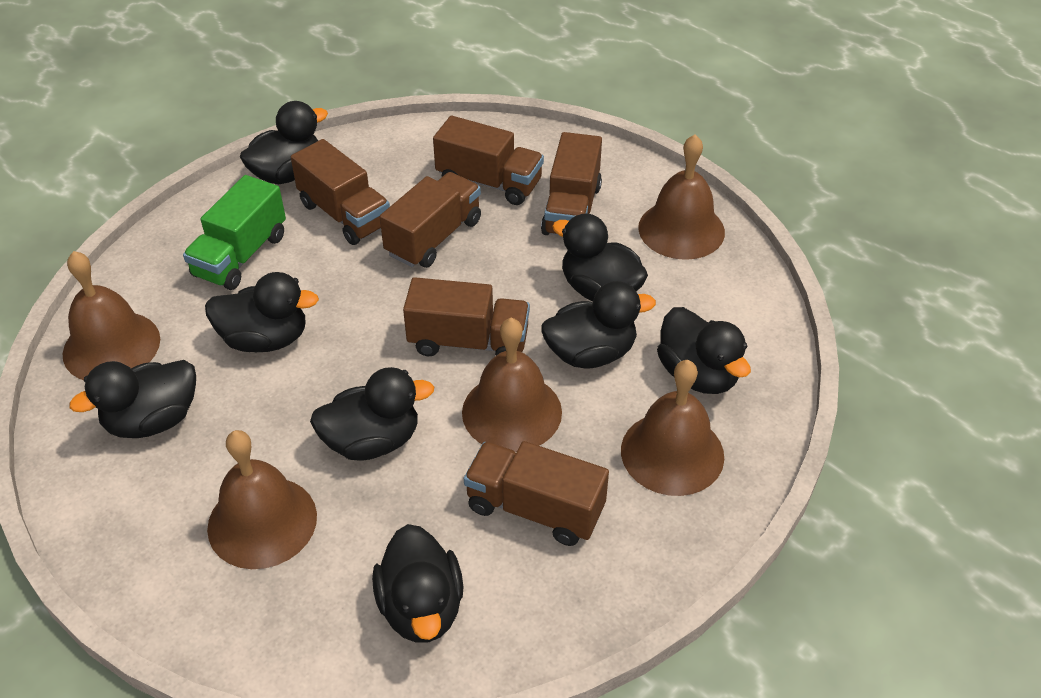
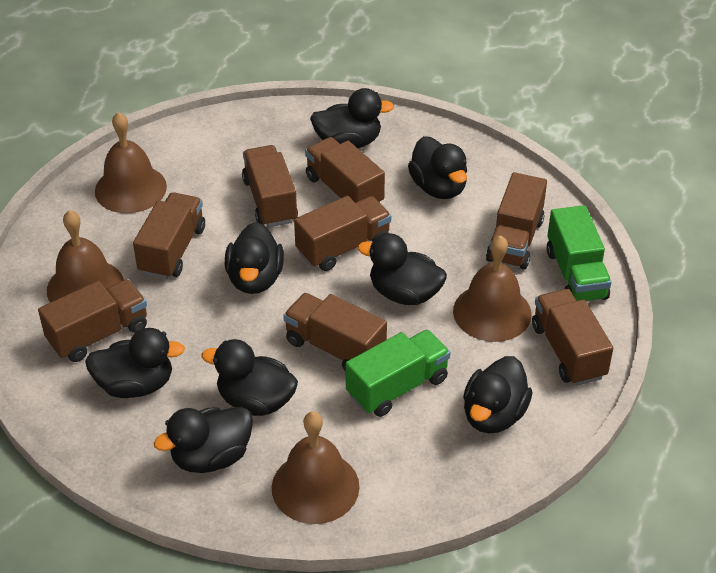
brown bell: [63,251,160,380] [207,430,317,569] [462,318,562,452] [621,360,724,496] [638,134,725,260] = 5 -> [47,210,124,303] [95,112,167,213] [272,411,360,524] [453,235,532,342] = 4
brown truck: [291,139,390,245] [380,172,481,268] [403,277,530,356] [433,116,544,205] [464,441,609,546] [541,132,602,235] = 6 -> [38,279,147,362] [133,192,205,279] [242,145,298,227] [283,293,387,371] [294,196,391,271] [305,137,385,203] [486,172,547,269] [532,289,613,386] = 8
green truck: [183,175,286,290] = 1 -> [345,330,451,417] [546,205,612,301] = 2

